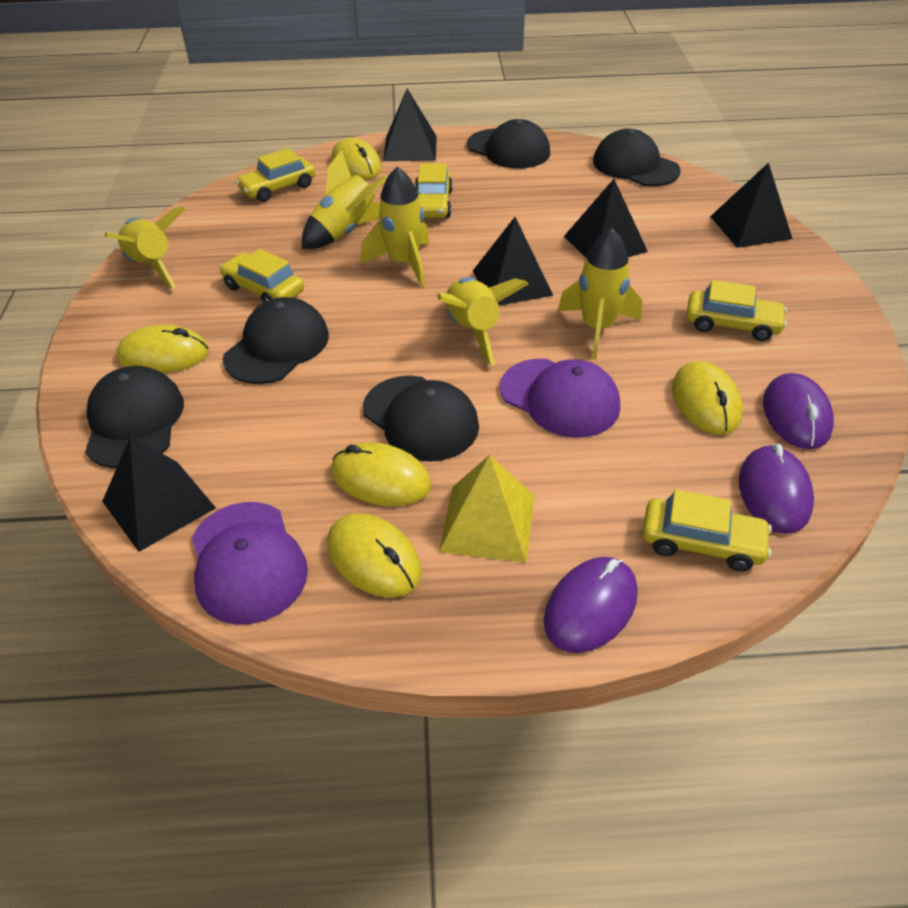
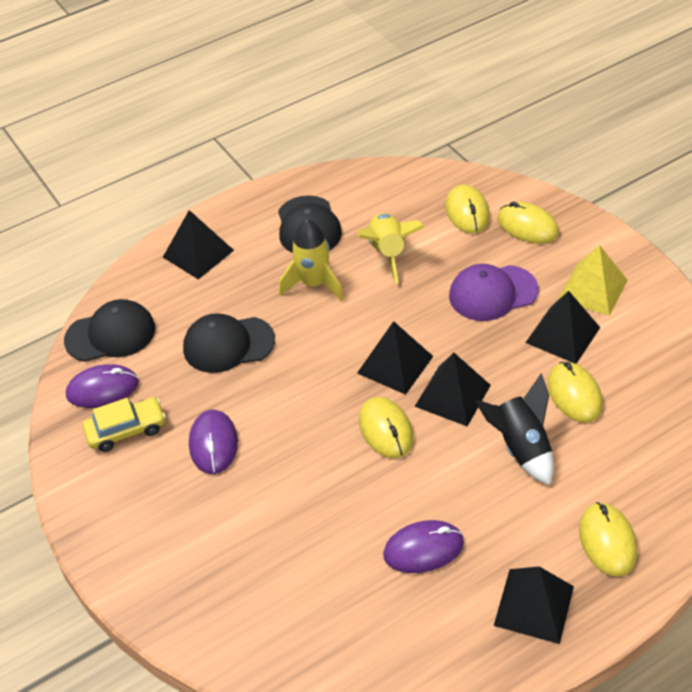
black cap: [85,366,184,468] [223,297,329,384] [363,376,479,462] [467,119,550,168] [593,129,681,186] = 5 -> [64,299,155,362] [183,313,275,373] [278,195,342,253] = 3
black rocket: none = 0 -> [475,374,554,485] = 1
purple cap: [192,502,308,624] [500,359,620,438] = 2 -> [449,264,538,321] = 1
yellow car: [220,249,304,303] [235,148,315,202] [415,163,453,218] [642,489,772,572] [686,280,787,341] = 5 -> [83,397,166,452] = 1
yellow rocket: [105,207,185,289] [302,150,387,249] [361,167,430,287] [437,277,529,366] [558,228,642,359] = 5 -> [279,220,343,301] [358,213,424,284] = 2

